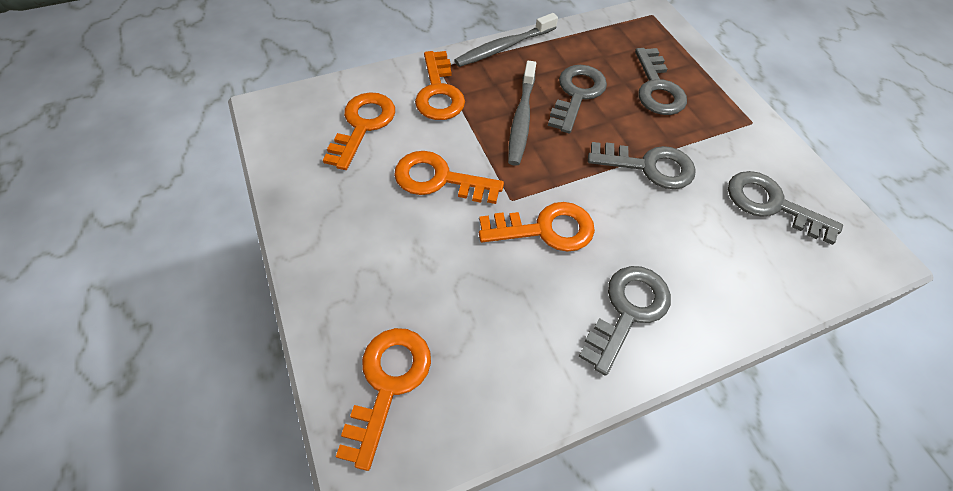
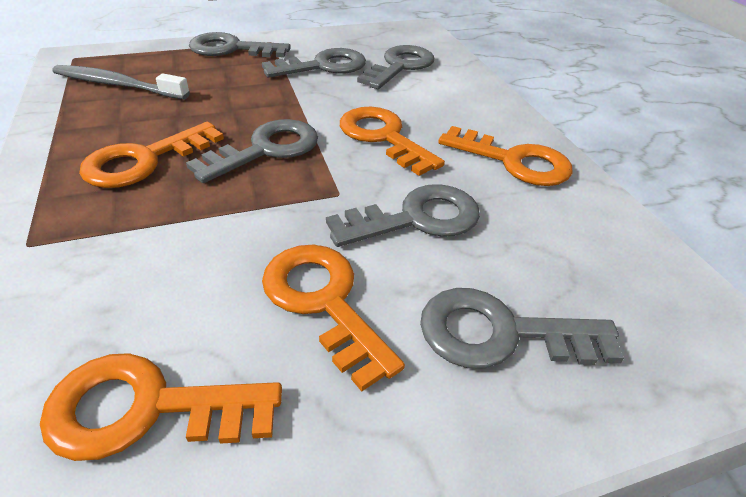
grey key: [548,65,607,133] [579,266,671,376] [588,142,696,189] [635,48,687,115] [728,171,843,245] = 5 -> [186,119,318,183] [189,32,291,57] [262,48,366,78] [326,184,480,247] [357,45,434,89] [420,288,624,369] = 6
grey toothbrush: [454,13,558,67] [508,61,536,166] = 2 -> [52,65,190,99] = 1

